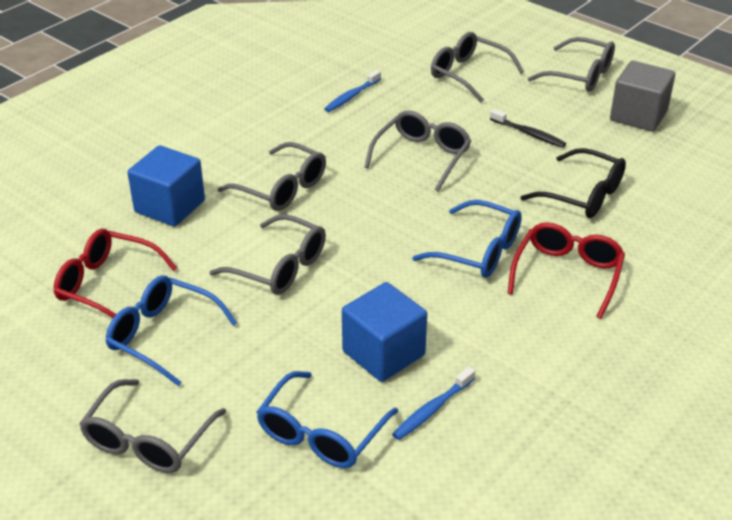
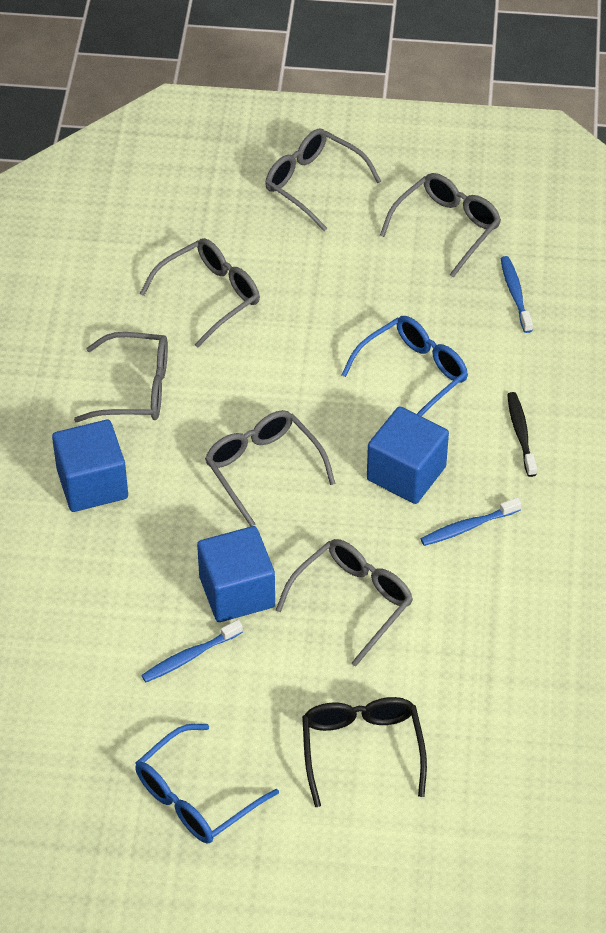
blue cube: [127,145,205,226] [342,282,427,382] = 2 -> [52,420,128,512] [197,526,275,622] [367,406,449,504] = 3
blue glasses: [106,275,237,386] [256,371,398,468] [412,200,522,278] = 3 -> [135,724,279,844] [341,316,468,416] = 2
blue toothbrush: [324,70,381,112] [392,367,475,440] = 2 -> [141,620,243,682] [420,498,522,546] [501,256,533,333] = 3
grey cube: [610,61,675,132] = 1 -> none = 0
red glasses: [54,229,177,318] [507,222,625,319] = 2 -> none = 0

